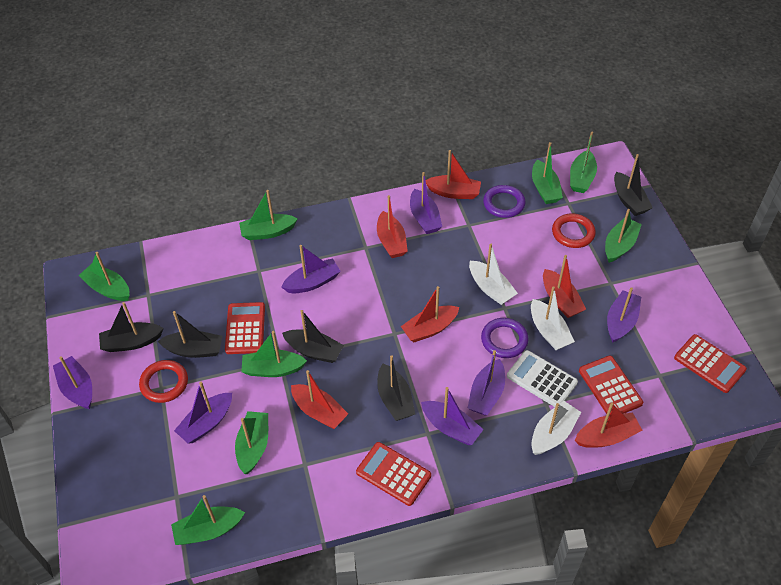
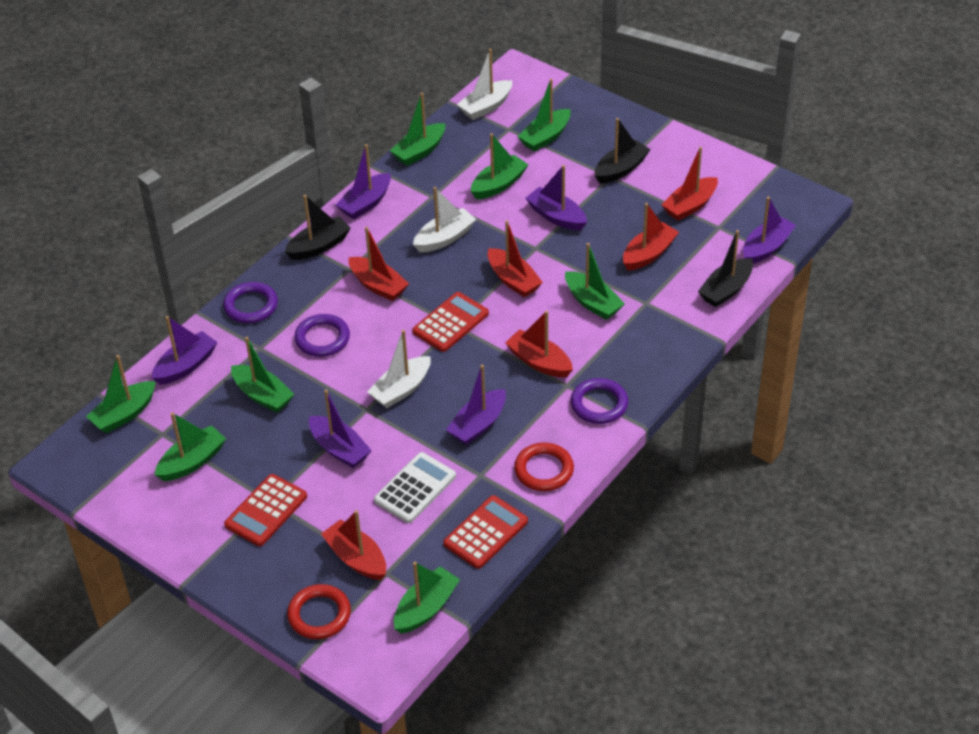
black boat: [99,302,164,352] [158,311,222,358] [282,310,344,363] [377,355,415,421] [614,154,653,216] = 5 -> [285,195,351,260] [595,118,651,184] [698,230,753,307] = 3
purple boat: [53,356,92,409] [174,381,232,444] [282,245,341,293] [410,172,442,234] [421,387,484,445] [468,350,505,415] [607,287,641,343] = 7 -> [152,316,217,385] [309,390,372,468] [336,144,391,219] [446,364,506,445] [526,165,587,230] [743,196,796,264] = 6
purple ring: [481,318,528,358] [483,185,526,218] = 2 -> [223,282,278,323] [294,314,350,357] [571,378,628,424] = 3
red calculator: [225,302,265,354] [356,442,431,506] [579,356,643,414] [674,334,747,393] = 4 -> [224,474,307,546] [412,292,489,352] [443,495,528,569] = 3

